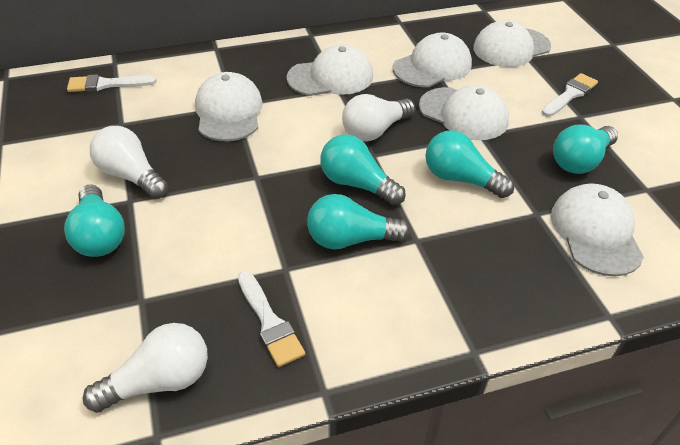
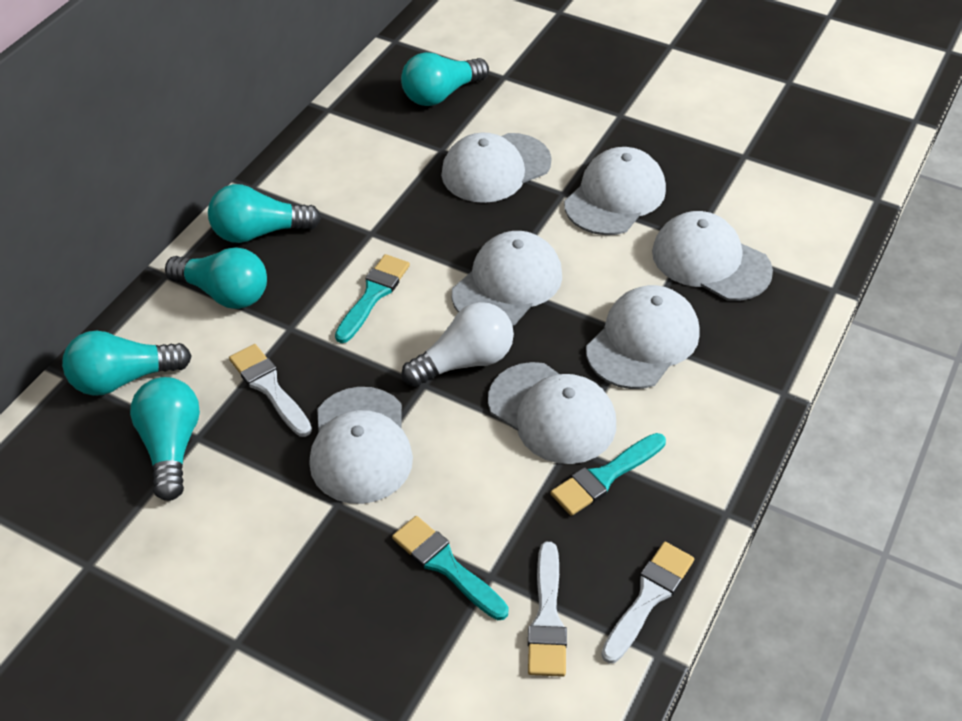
turquoise brush: none = 0 -> [335,254,410,343] [392,516,509,620] [551,433,666,516] = 3
white cap: [195,72,263,141] [287,44,373,96] [393,32,472,87] [419,85,509,140] [473,20,551,67] [551,183,644,276] = 6 -> [309,387,413,504] [441,132,552,203] [452,231,562,326] [488,362,616,464] [564,147,666,235] [586,285,700,389] [652,211,773,301] = 7
white light bulb: [83,323,208,413] [90,126,168,199] [342,94,415,142] = 3 -> [402,302,514,387] = 1

